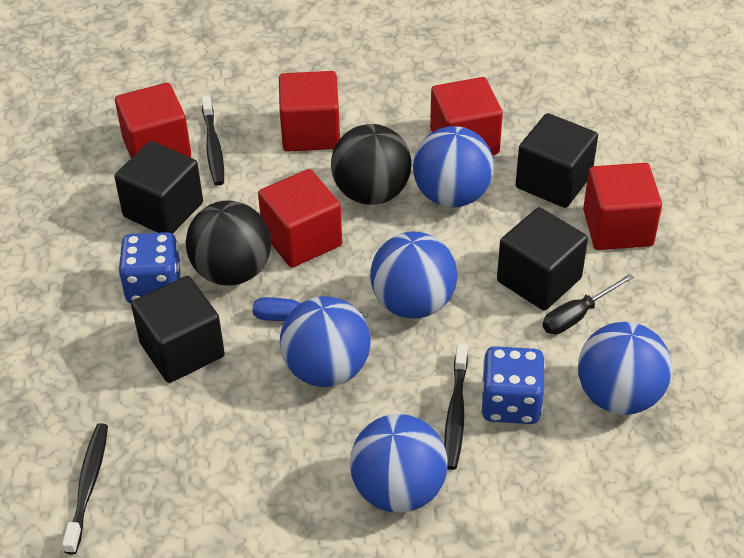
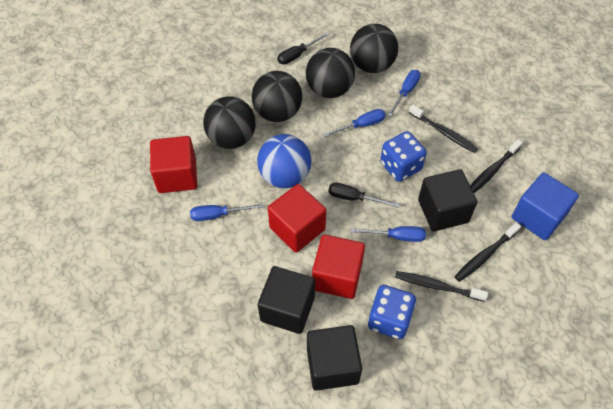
black ball: [186,200,271,286] [331,124,411,205] = 2 -> [203,96,256,149] [252,71,302,122] [306,48,355,98] [350,24,398,73] = 4
black cube: [114,141,203,234] [131,276,225,383] [497,207,588,311] [516,113,598,208] = 4 -> [258,266,315,334] [307,325,362,391] [418,169,477,231] = 3
black screwdriver: [543,273,634,334] = 1 -> [278,32,329,64] [328,183,400,208] = 2
black toothbrush: [62,423,108,554] [201,95,224,185] [444,344,468,470] = 3 -> [395,271,488,302] [409,105,478,153] [454,223,521,282] [470,139,523,193] = 4
blue ball: [280,296,371,387] [350,414,448,513] [370,232,457,319] [413,126,494,207] [578,322,672,415] = 5 -> [257,134,311,188] = 1
blue cube: none = 0 -> [512,172,579,240] = 1
blue screwdriver: [253,297,368,321] = 1 -> [190,204,264,221] [323,109,386,137] [351,226,426,242] [388,70,421,116] = 4
red cube: [115,83,191,158] [258,169,342,268] [279,71,340,152] [430,77,503,155] [583,163,662,250] = 5 -> [150,136,197,193] [268,184,326,253] [312,234,365,299] = 3

